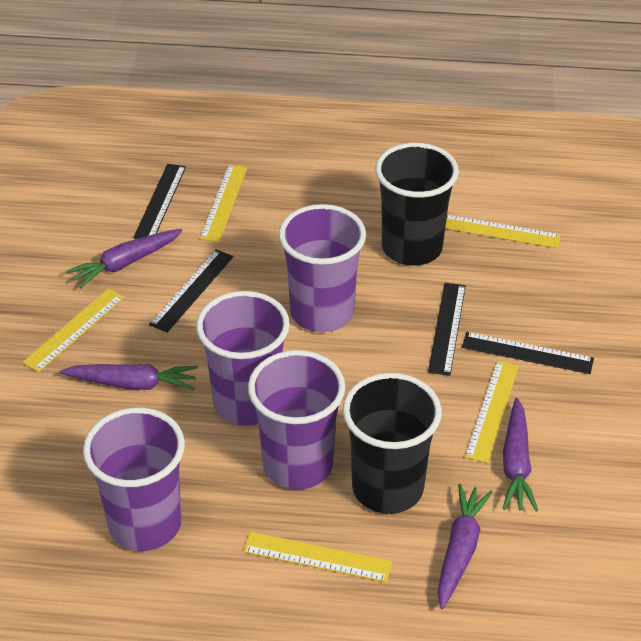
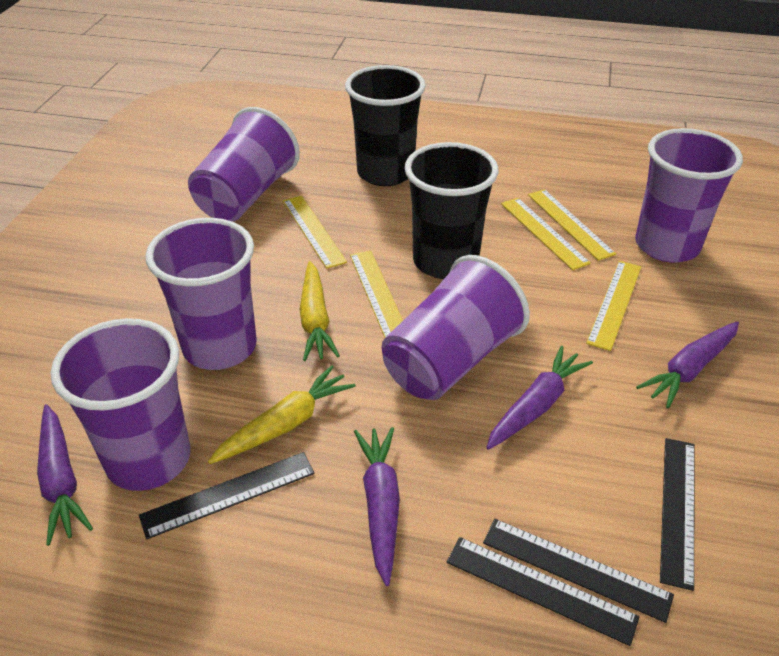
purple cup: [83,408,185,551] [196,291,290,426] [248,350,345,490] [278,204,366,332] = 4 -> [51,318,191,491] [146,218,257,370] [188,107,300,222] [382,255,530,400] [635,128,743,263] = 5
yellow carrot: none = 0 -> [208,365,355,464] [299,261,340,361] = 2

